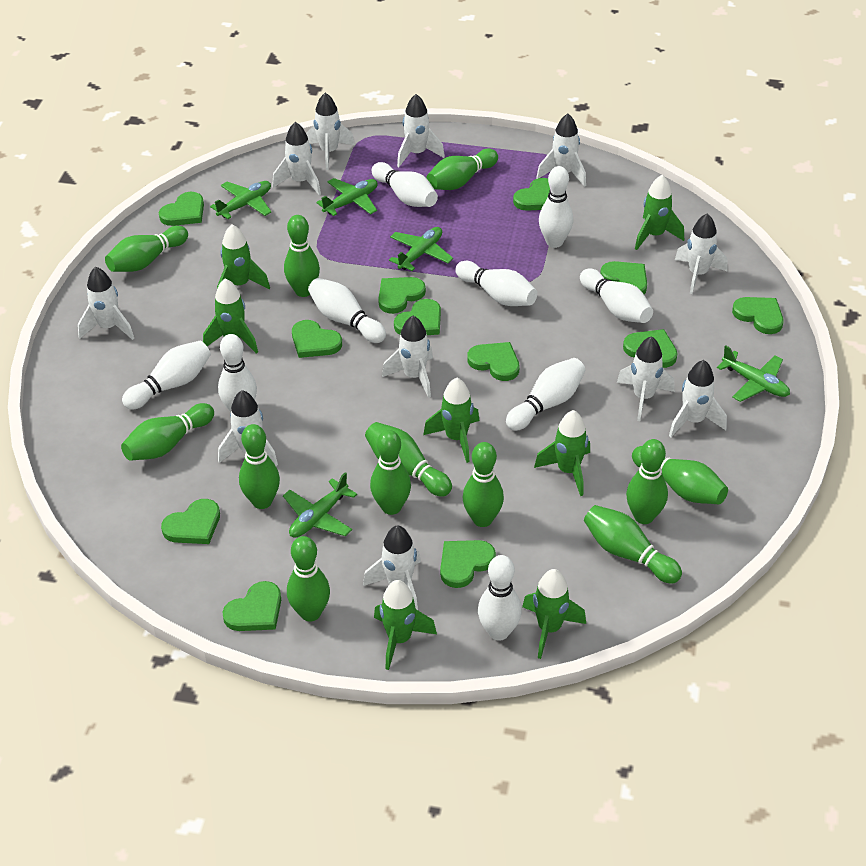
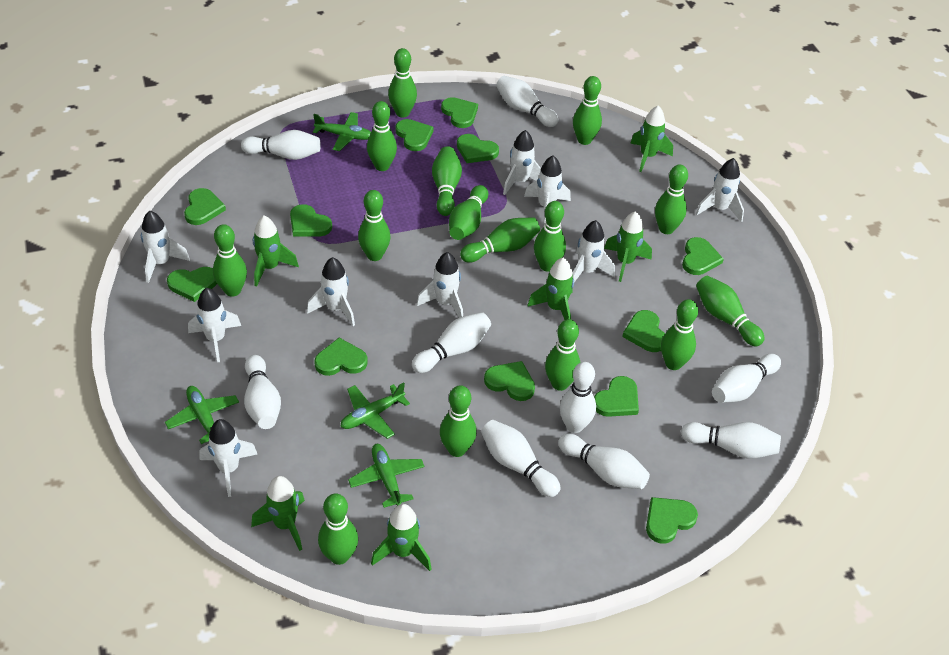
green bowling pin: [105,226,188,272] [121,403,214,461] [239,424,280,509] [284,215,320,297] [287,536,330,621] [365,422,452,497] [370,430,411,515] [426,149,498,190] [463,442,504,527] [584,505,682,584] [626,439,668,524] [632,446,728,504] = 12 -> [213,224,247,297] [318,493,358,565] [358,190,391,261] [367,101,397,171] [388,48,417,118] [432,146,462,216] [440,385,477,457] [449,185,488,240] [460,217,540,263] [534,201,566,272] [545,319,580,391] [573,76,602,145] [655,165,688,234] [661,299,698,370] [696,276,765,347] = 15
green plane: [210,181,272,219] [283,472,357,538] [316,178,378,216] [389,227,453,271] [717,345,790,402] = 5 -> [165,386,239,444] [313,112,371,151] [340,382,410,439] [348,444,425,508] = 4
green rocket: [203,278,258,354] [217,224,270,290] [374,580,437,670] [423,378,479,463] [522,569,586,659] [534,410,590,496] [635,175,684,250] = 7 -> [251,476,305,551] [253,216,299,287] [371,504,432,571] [527,257,574,320] [604,211,652,282] [630,106,673,172] = 6
white rocket: [78,267,134,340] [218,390,278,466] [272,122,321,195] [306,93,355,170] [363,526,421,610] [382,316,433,398] [397,94,445,167] [536,114,586,187] [617,336,675,421] [669,360,727,437] [675,213,728,294] = 11 -> [141,211,190,283] [188,288,241,362] [199,419,257,497] [307,257,355,326] [417,252,463,318] [503,130,541,195] [524,156,571,224] [573,220,615,282] [696,158,744,222] = 9

